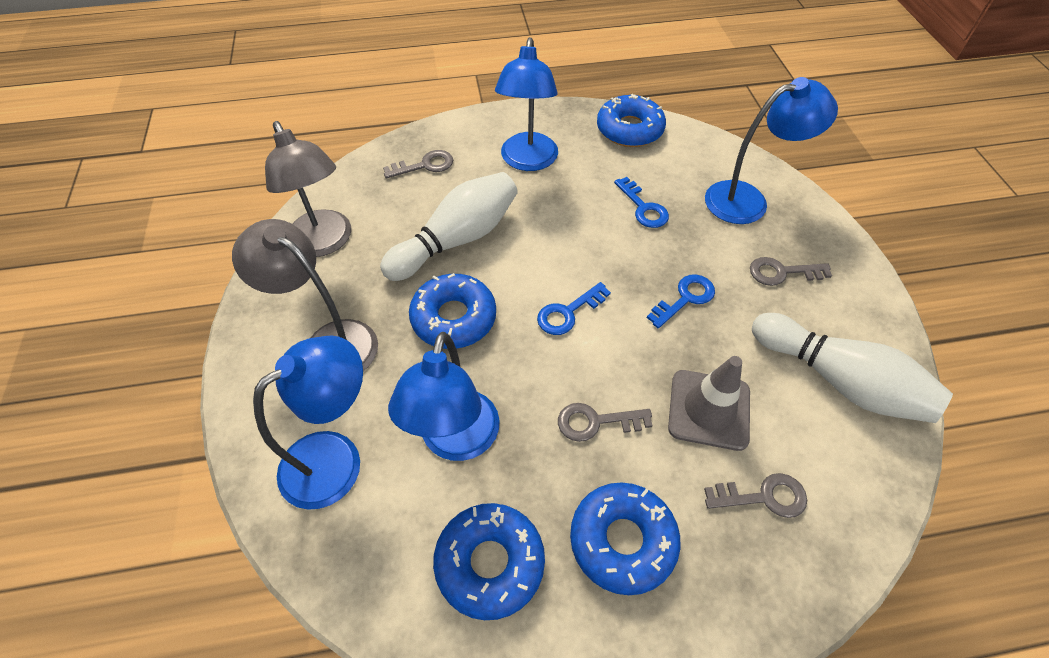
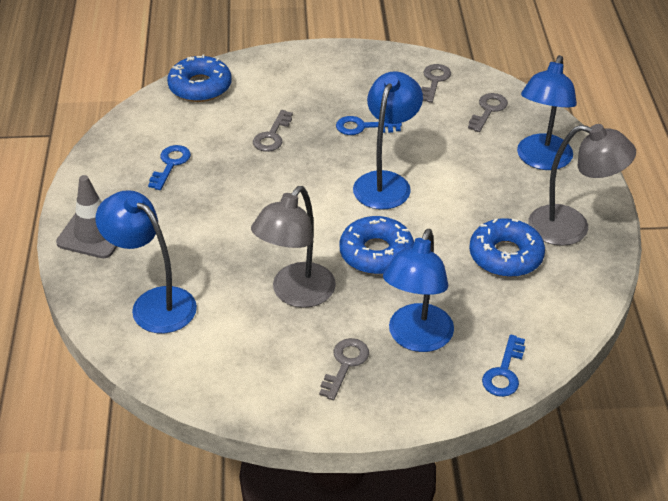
blue donut: [409,273,496,349] [433,503,545,620] [570,482,680,595] [597,94,666,147] = 4 -> [167,54,232,102] [339,216,414,274] [469,218,545,277] = 3
white bowling pin: [380,172,518,281] [752,313,953,423] = 2 -> none = 0

